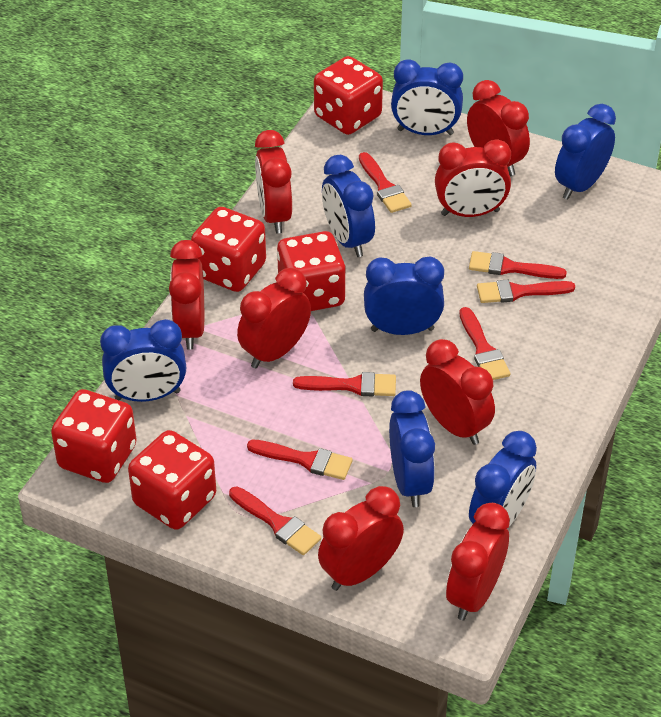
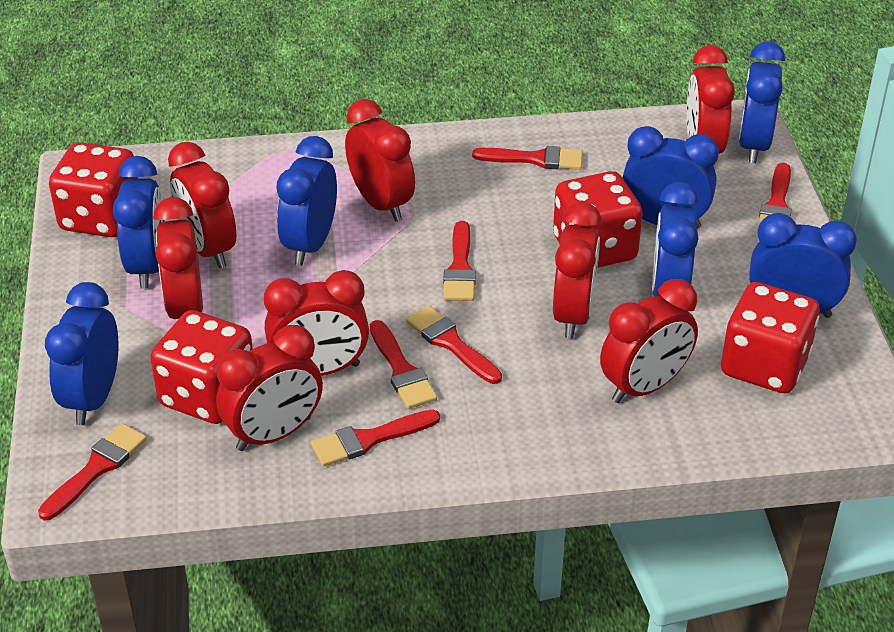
red dice: [51,389,137,483] [128,430,216,530] [191,207,266,292] [277,231,346,311] [314,56,383,135] = 5 -> [49,142,138,237] [150,310,253,424] [553,171,643,268] [721,282,819,393] = 4

